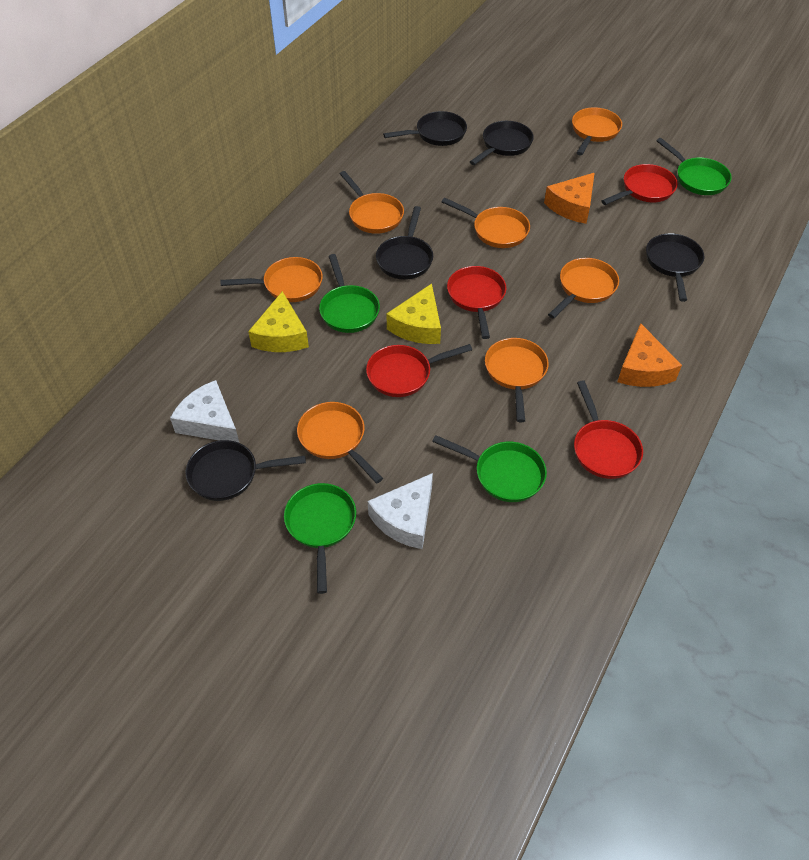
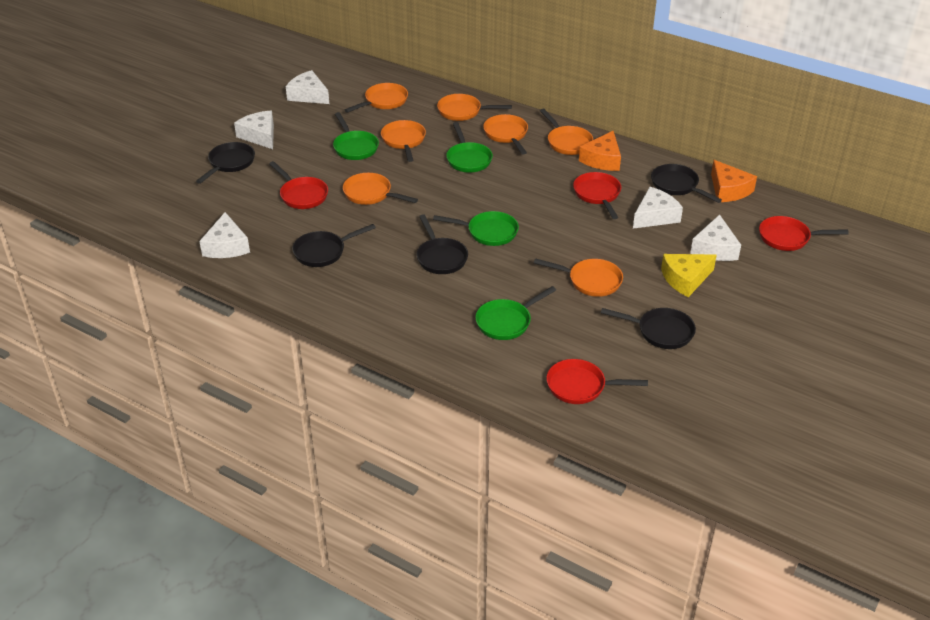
white cheese: [170,380,239,443] [368,473,433,549] = 2 -> [199,212,250,258] [234,110,274,149] [286,70,329,104] [633,187,683,229] [690,214,741,261] = 5
yellow cheese: [248,291,309,352] [386,284,441,344] = 2 -> [661,254,717,297] = 1

